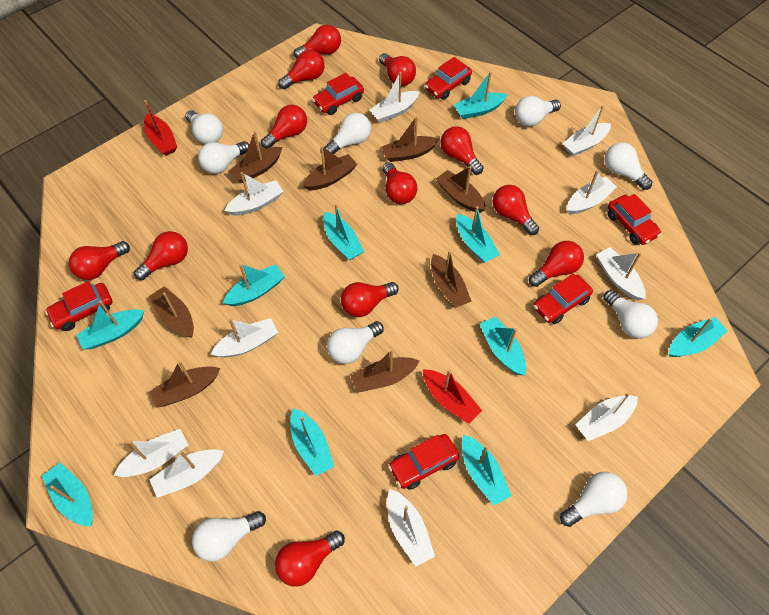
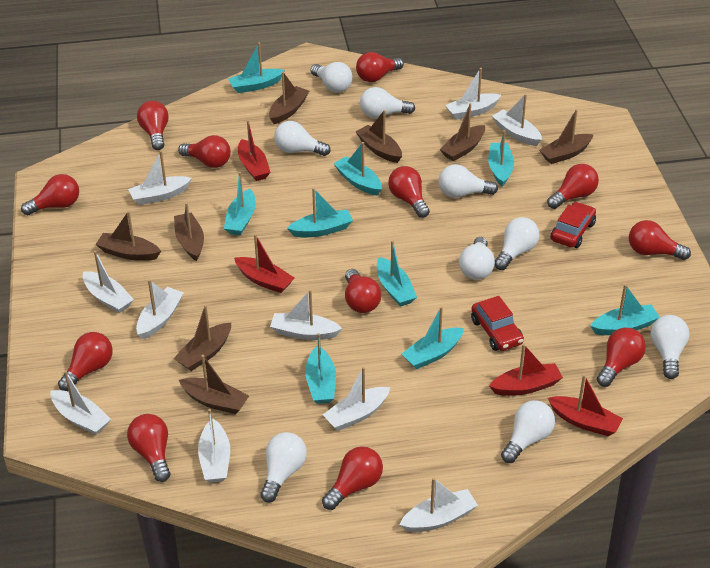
red boat: [144,100,177,156] [423,369,482,424] = 2 -> [234,234,295,293] [238,120,270,181] [489,344,563,396] [548,375,623,436] = 4
red car: [45,281,113,331] [312,73,364,115] [388,434,459,490] [425,57,472,100] [533,273,593,324] [608,194,661,245] = 6 -> [471,296,524,351] [551,202,596,248] = 2
turquoise boat: [42,463,93,526] [76,301,144,350] [223,264,285,306] [290,408,334,476] [323,204,364,260] [454,71,507,119] [456,206,500,263] [462,434,512,506] [480,317,526,375] [669,317,728,357] = 10 -> [224,172,256,236] [228,43,285,93] [287,188,353,237] [305,333,336,404] [334,142,382,196] [377,240,417,307] [402,306,464,369] [488,130,514,187] [591,284,660,335] = 9

